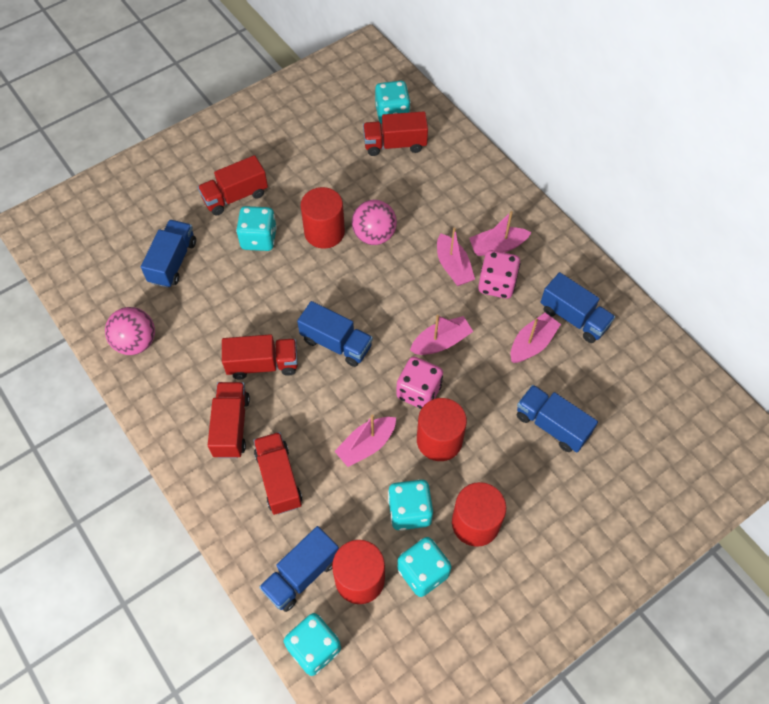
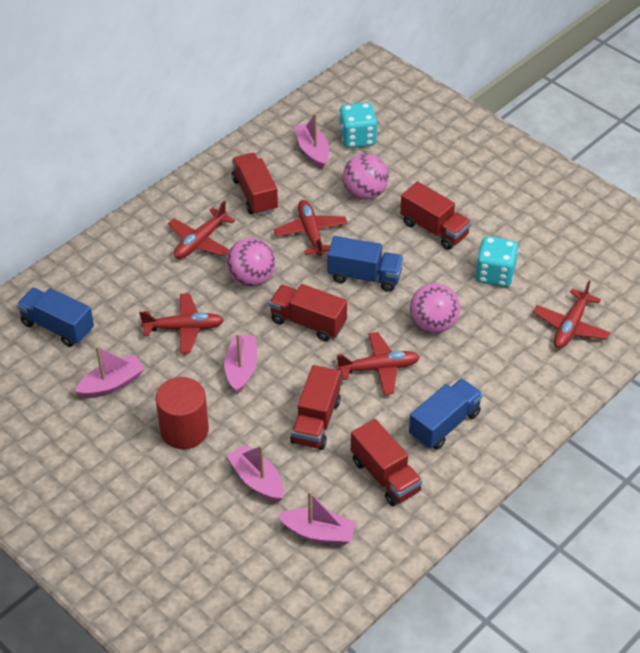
blue truck: [141,220,196,288] [259,526,339,612] [297,301,373,367] [517,385,598,453] [541,272,615,343] = 5 -> [17,288,94,347] [328,236,403,292] [409,378,483,450] = 3
pink ball: [105,307,155,355] [352,200,397,245] = 2 -> [226,238,275,287] [343,154,389,200] [410,283,460,333] = 3
pink dice: [396,356,443,409] [478,250,521,299] = 2 -> none = 0
red cylinder: [300,187,345,249] [332,540,385,604] [417,398,467,461] [452,482,506,547] = 4 -> [156,377,209,449] = 1
red plane: none = 0 -> [139,293,224,354] [168,201,235,259] [274,200,348,256] [336,332,420,395] [533,281,610,349] = 5
turquoise dice: [236,206,277,251] [284,613,341,676] [375,81,411,124] [388,480,433,531] [397,537,452,597] = 5 -> [339,102,377,148] [475,236,519,287] = 2

